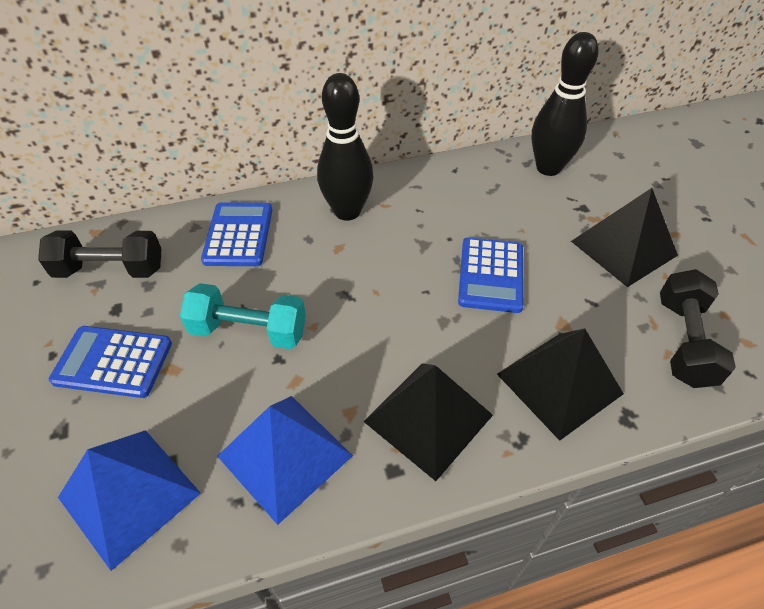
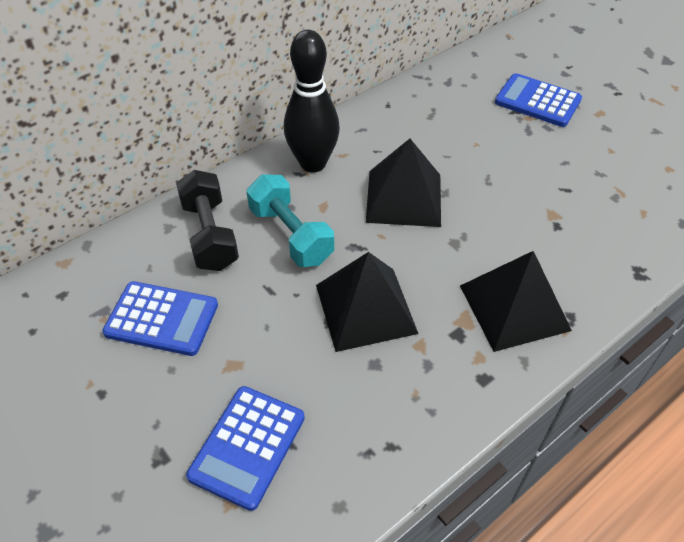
black bowling pin: [317,73,374,221] [531,32,599,176] = 2 -> [284,30,340,172] = 1
black dumbbell: [38,231,161,278] [660,269,736,388] = 2 -> [176,170,239,271] = 1
blue pyramid: [58,430,201,571] [217,396,353,525] = 2 -> none = 0

